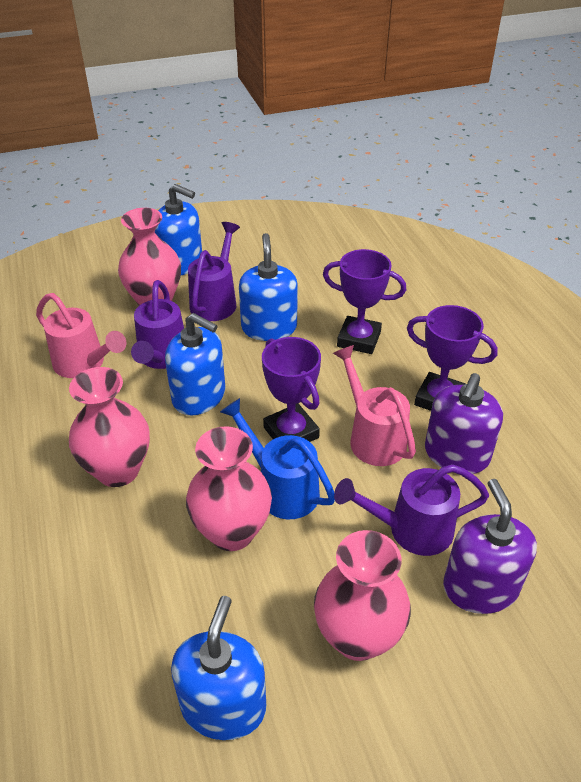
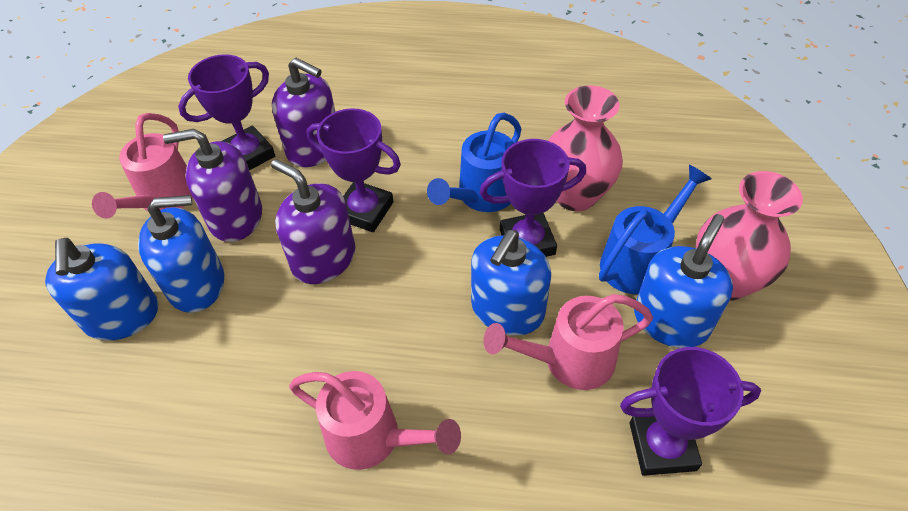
blue watering can: [220,398,335,519] = 1 -> [427,113,521,212] [599,165,712,294] = 2
pink vase: [69,367,150,487] [118,208,181,306] [186,426,272,551] [314,530,411,661] = 4 -> [548,85,623,211] [696,171,803,301] = 2
pink watering can: [36,293,126,378] [333,345,416,466] = 2 -> [92,113,193,219] [289,371,461,470] [483,294,653,390] = 3
purple soap dispenser: [425,373,503,474] [443,479,537,614] = 2 -> [163,129,262,242] [271,159,355,284] [272,58,335,167] = 3
purple trophy: [262,337,321,442] [323,249,406,354] [407,305,498,411] = 3 -> [178,54,275,170] [307,108,401,232] [479,139,586,257] [620,347,761,476] = 4
purple watering can: [131,280,184,369] [188,222,240,321] [334,464,489,556] = 3 -> none = 0

